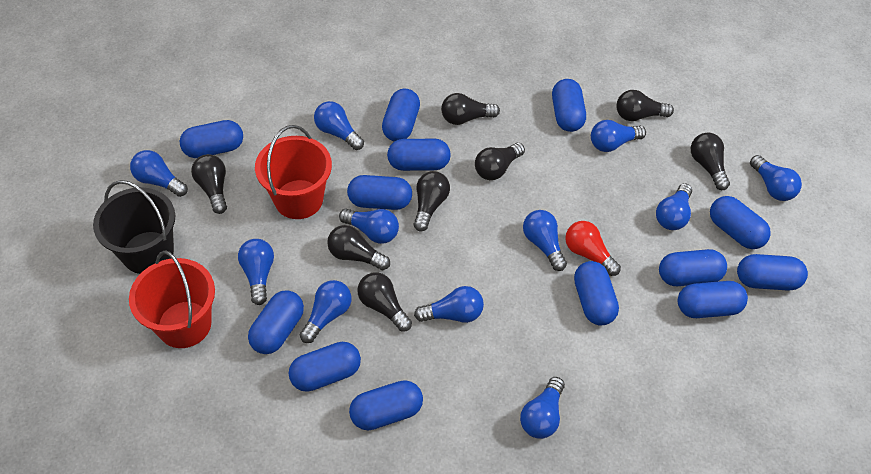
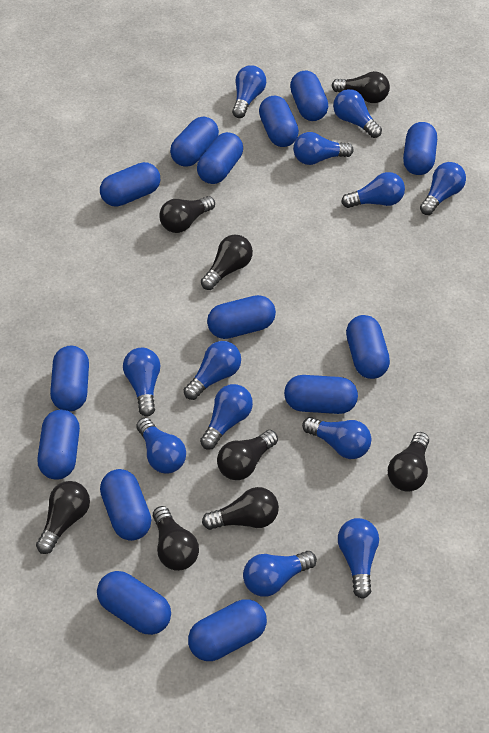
black bucket: [93,180,175,274] = 1 -> none = 0
blue capsule: [180,120,243,158] [248,290,304,354] [289,342,361,392] [347,175,412,210] [349,380,423,431] [382,89,420,142] [387,139,451,171] [552,79,586,132] [574,261,619,326] [659,249,727,286] [677,281,748,318] [710,196,771,249] [737,254,808,291] = 13 -> [38,410,80,480] [50,345,89,412] [97,571,171,635] [100,162,160,207] [100,469,152,541] [170,117,219,167] [188,599,267,661] [197,132,243,184] [207,295,276,339] [259,96,299,147] [284,375,358,414] [290,71,329,121] [346,315,390,379] [403,122,437,175] = 14
blue light bulb: [130,150,188,197] [238,239,274,305] [300,280,352,343] [314,101,364,150] [339,209,399,244] [414,286,484,323] [520,377,565,439] [523,210,567,271] [591,120,646,152] [656,183,692,230] [750,155,802,201] = 11 -> [123,348,160,417] [136,418,186,474] [184,341,241,400] [200,384,253,450] [232,65,266,118] [243,551,317,597] [293,132,354,165] [302,417,371,459] [333,89,382,138] [338,518,379,599] [341,172,405,208] [420,162,466,215] = 12
red bucket: [129,250,215,348] [255,125,332,219] = 2 -> none = 0
red light bulb: [565,221,621,276] = 1 -> none = 0

